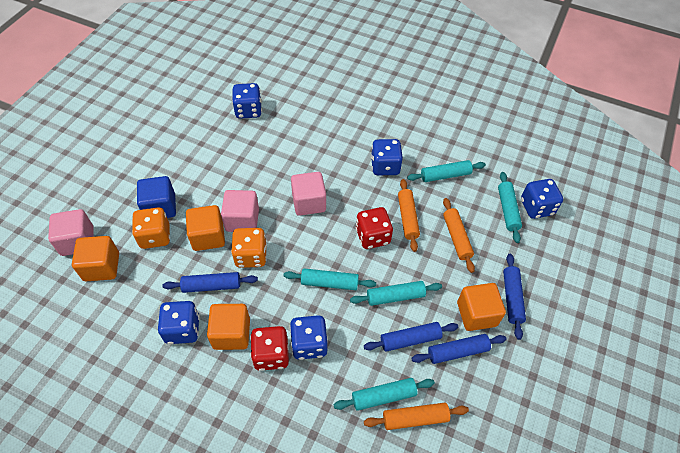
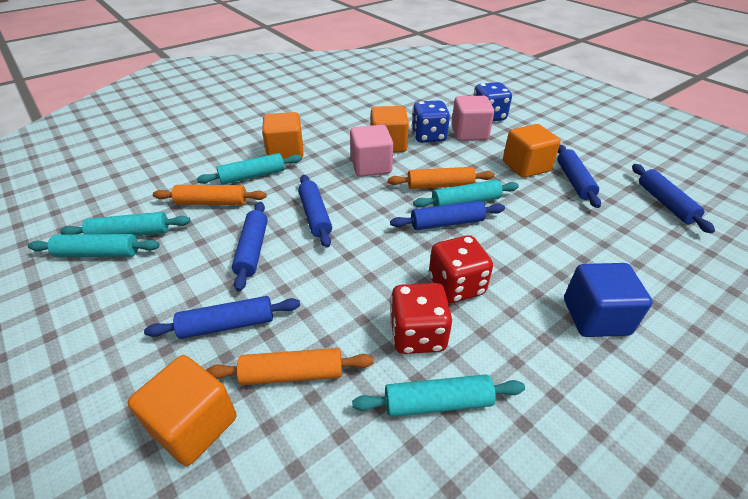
blue dice: [158,301,200,344] [232,83,262,119] [290,315,328,360] [371,139,403,175] [521,179,563,219] = 5 -> [411,100,450,143] [474,82,512,121] = 2
blue rolling pin: [162,272,258,293] [364,322,458,352] [411,334,507,364] [503,254,526,340] = 4 -> [144,296,300,339] [232,202,268,292] [298,175,332,248] [390,201,505,230] [557,145,601,208] [632,164,715,233] = 6
orange dice: [132,207,170,249] [231,228,267,268] = 2 -> none = 0
pink cube: [48,209,94,256] [221,190,259,232] [291,172,326,216] = 3 -> [350,125,393,177] [451,96,494,141] = 2

